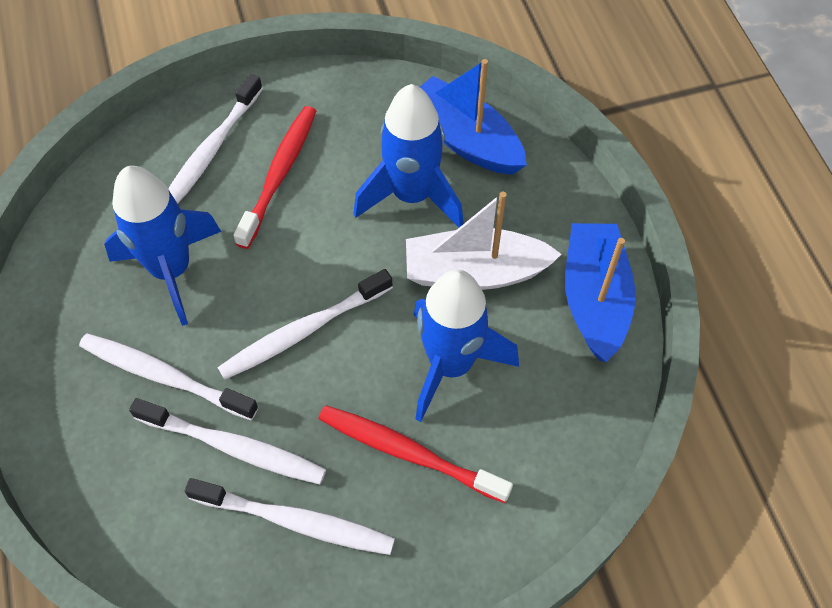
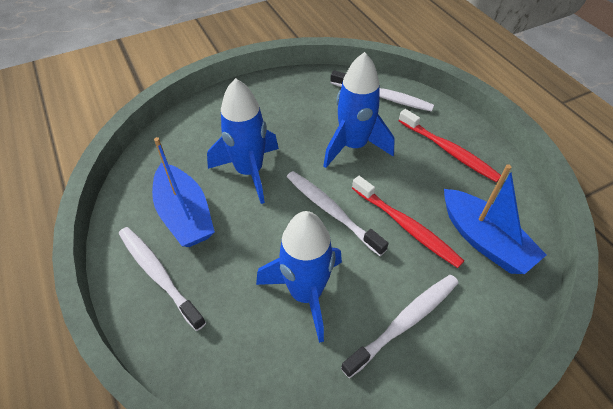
white boat: [406,192,561,290] = 1 -> none = 0
white toothbrush: [79,333,258,420] [129,398,326,484] [168,74,263,204] [185,478,395,555] [217,269,393,380] = 5 -> [119,227,206,331] [287,171,389,256] [330,70,434,112] [341,275,459,378] = 4

